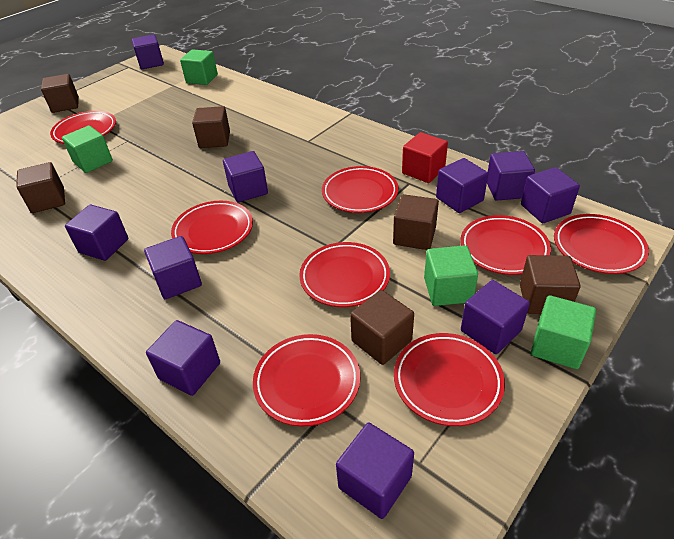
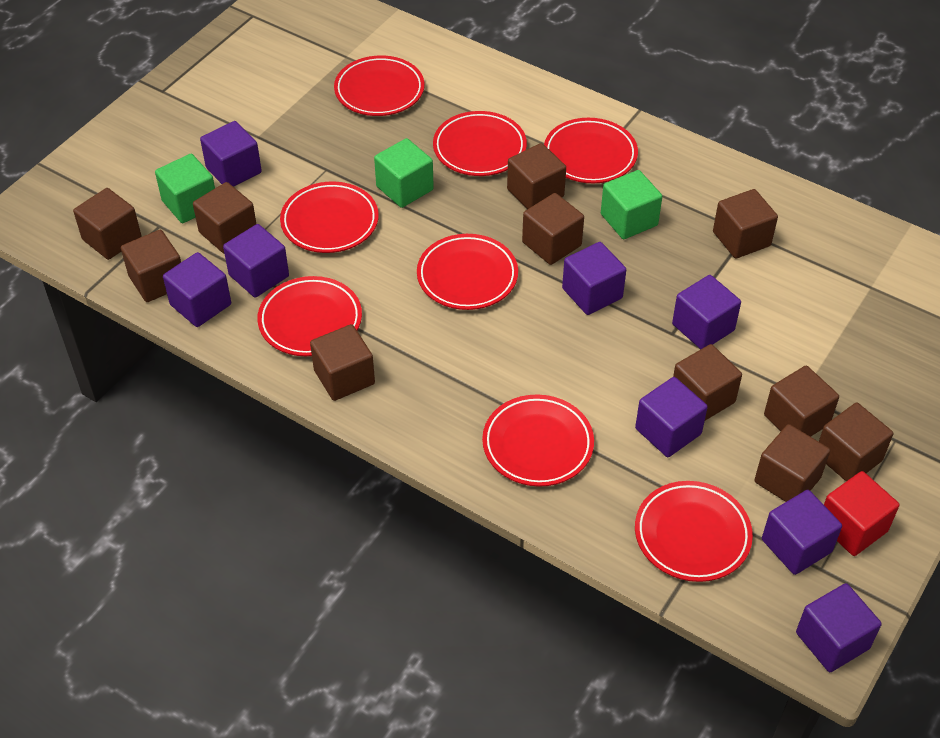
brown cube: [16,162,65,213] [41,74,79,113] [192,106,230,148] [350,290,414,365] [393,194,439,250] [520,255,581,314] = 6 -> [73,188,142,260] [121,230,181,302] [193,182,256,253] [310,324,375,401] [507,143,566,209] [522,193,584,265] [673,344,742,421] [713,189,778,259] [754,424,830,502] [764,366,839,437] [819,403,893,481] = 11
green cube: [62,126,113,173] [180,49,218,85] [424,245,478,306] [531,295,596,369] = 4 -> [155,154,215,223] [374,138,434,208] [601,170,662,239] = 3
purple cube: [65,205,128,261] [132,34,164,69] [144,236,202,299] [146,320,220,396] [223,151,268,202] [336,423,414,519] [436,158,488,213] [461,280,530,354] [487,151,535,201] [521,167,580,223] = 10 -> [163,252,231,327] [200,121,262,187] [223,224,289,297] [562,242,626,315] [635,377,708,457] [672,275,741,349] [762,490,842,575] [796,583,882,672] = 8

